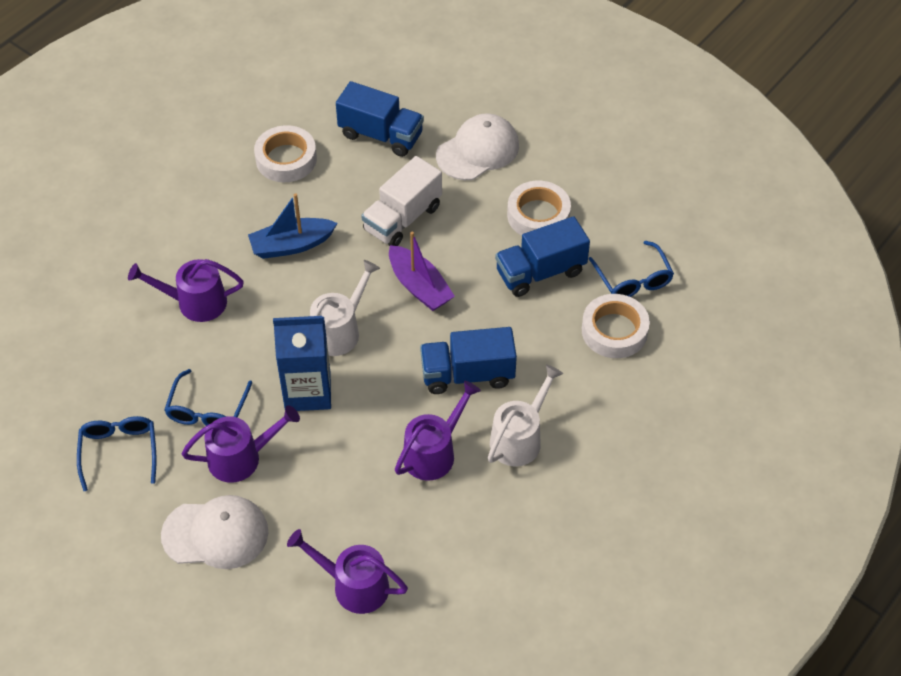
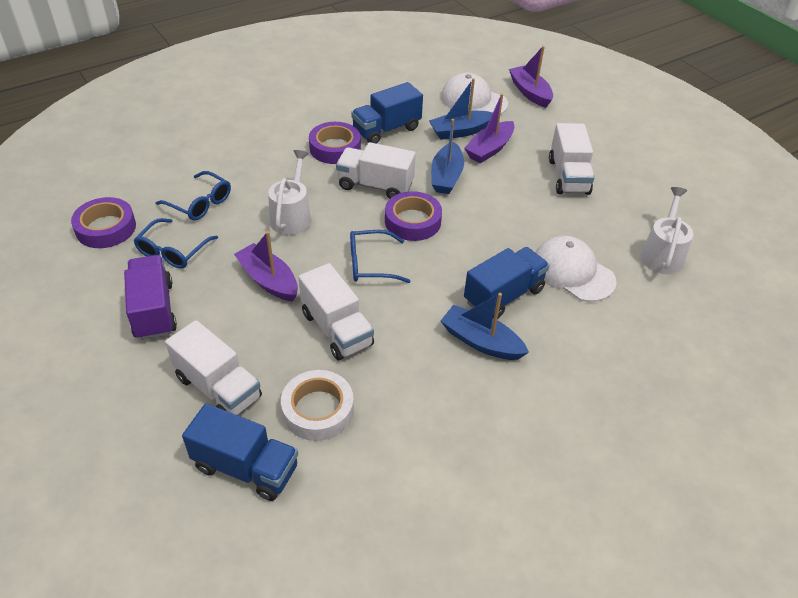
blue boat: [248,193,338,259] = 1 -> [429,78,493,140] [431,119,464,194] [441,293,529,360] = 3
blue carton: [273,316,331,411] = 1 -> none = 0
purple boat: [389,231,455,311] = 1 -> [234,231,298,302] [464,93,515,163] [509,46,553,108] = 3
purple tape: none = 0 -> [71,197,136,248] [309,122,361,164] [385,191,442,241] = 3
purple truck: none = 0 -> [124,255,177,340] = 1
purple watering can: [128,259,244,322] [181,405,300,483] [287,529,408,614] [395,381,481,481] = 4 -> none = 0
white tape: [254,125,317,182] [507,181,571,236] [582,294,650,358] = 3 -> [281,370,354,441] = 1
white truck: [361,156,442,246] = 1 -> [165,320,262,415] [298,263,374,360] [336,142,416,199] [549,123,595,195] = 4

